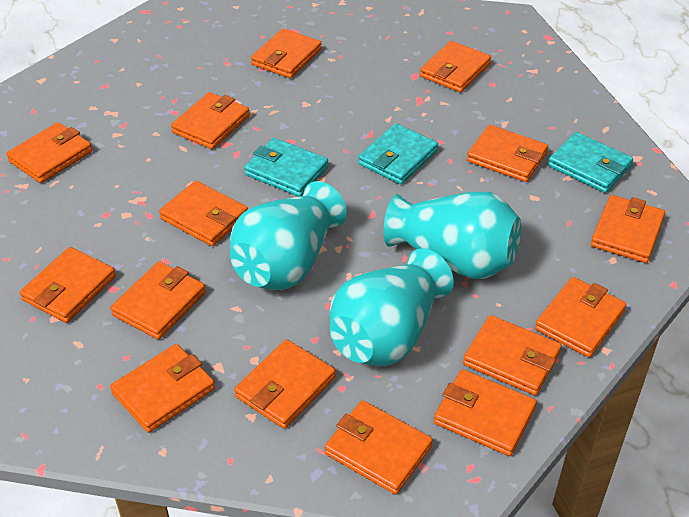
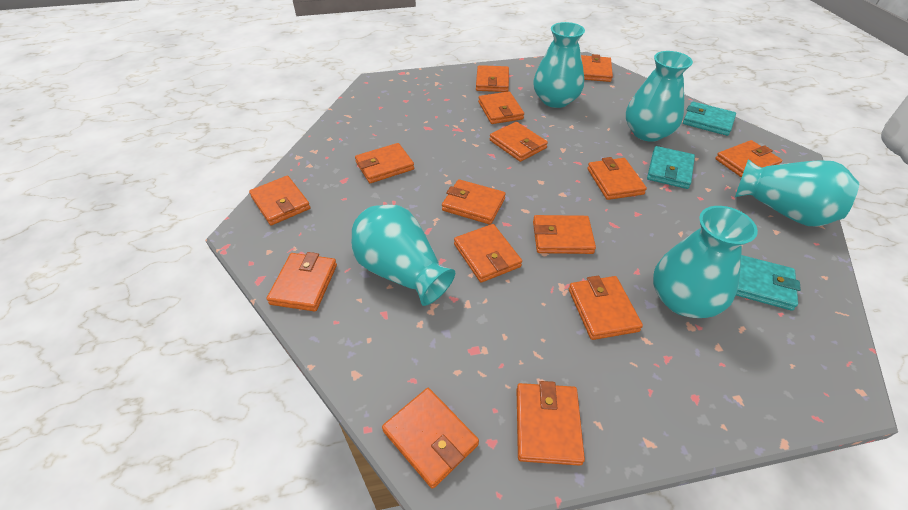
turquoise vase: [230,181,347,290] [329,248,454,366] [383,192,521,279] = 3 -> [351,205,455,306] [533,22,585,108] [626,51,693,142] [653,206,758,318] [735,159,859,227] = 5

